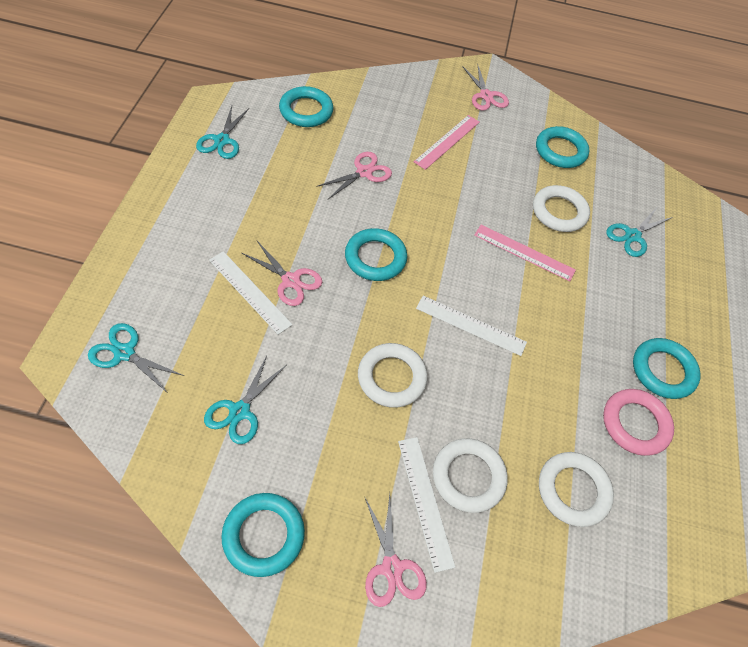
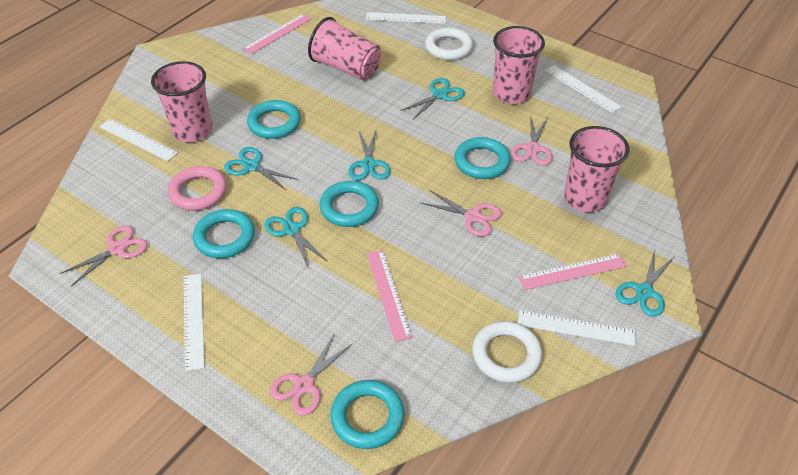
pink cup: none = 0 -> [151,61,212,142] [308,17,381,80] [493,26,545,104] [564,126,630,212] = 4
pink ruler: [414,115,480,170] [474,225,576,281] = 2 -> [243,14,312,54] [367,250,413,342] [518,254,627,290] = 3
turquoise scissors: [88,323,184,393] [196,106,249,159] [204,356,287,444] [606,207,673,257] = 4 -> [224,147,298,190] [264,207,327,269] [348,130,391,180] [401,78,465,119] [616,250,675,317] = 5
white ring: [358,343,428,408] [433,438,508,513] [533,185,590,232] [539,452,614,527] = 4 -> [425,28,473,60] [472,321,542,383] = 2
white ruler: [209,251,293,335] [398,437,455,573] [416,296,527,356] = 3 -> [99,119,178,161] [184,273,205,371] [366,12,446,24] [518,310,637,346] [545,65,621,113] = 5

